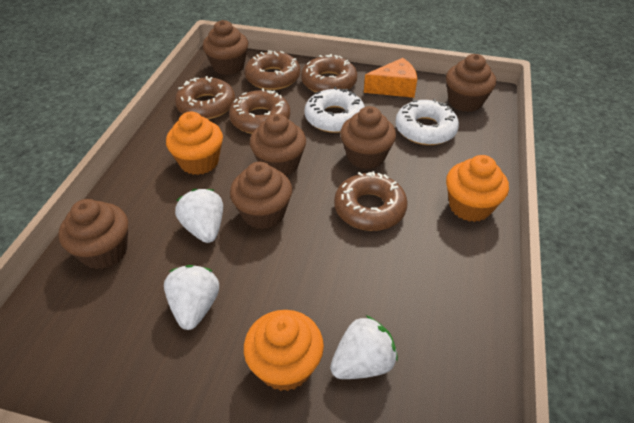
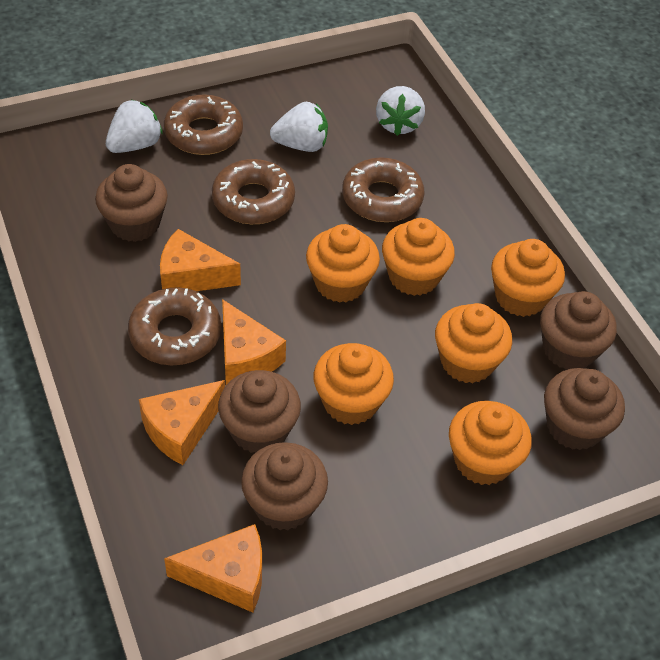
brown cupcake: [59,199,128,269] [203,20,248,75] [230,162,292,229] [250,114,306,176] [340,106,396,169] [446,54,496,112] = 6 -> [95,164,168,242] [218,370,301,453] [241,442,328,530] [540,291,617,370] [544,368,625,450] = 5
brown donut: [175,76,235,119] [229,88,290,134] [245,51,300,90] [301,54,357,92] [334,171,408,231] = 5 -> [128,287,221,365] [164,94,243,155] [212,159,295,224] [342,157,424,222] = 4
orange cheese: [364,58,417,98] = 1 -> [139,380,225,465] [160,229,241,291] [164,524,262,612] [222,299,286,385] = 4
orange cupcake: [166,111,223,175] [244,310,324,391] [446,155,509,222] = 3 -> [306,224,380,303] [314,343,394,425] [382,218,455,296] [435,303,512,383] [449,401,532,485] [491,239,565,317] = 6
white donut: [304,87,365,133] [395,99,459,145] = 2 -> none = 0

